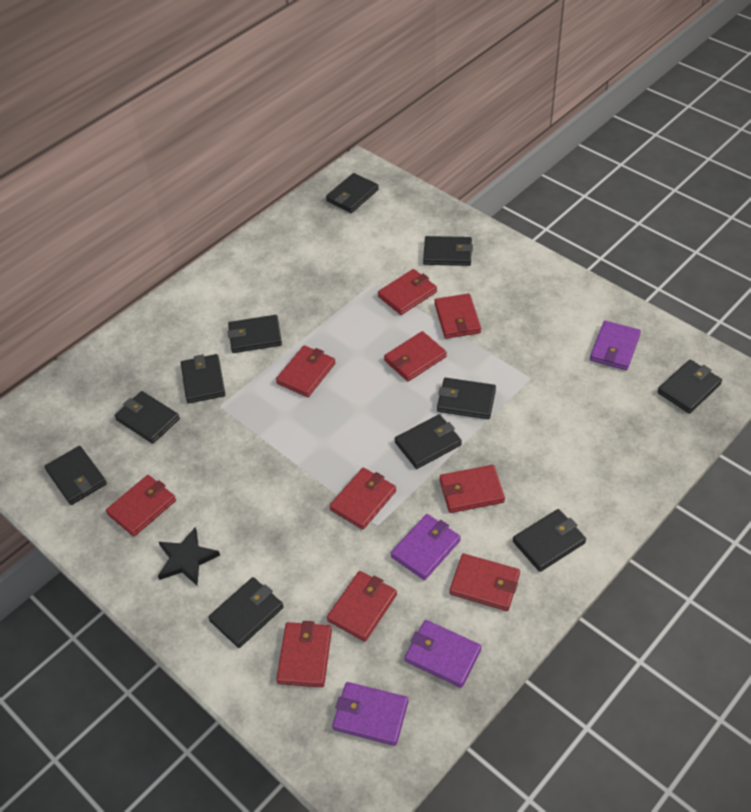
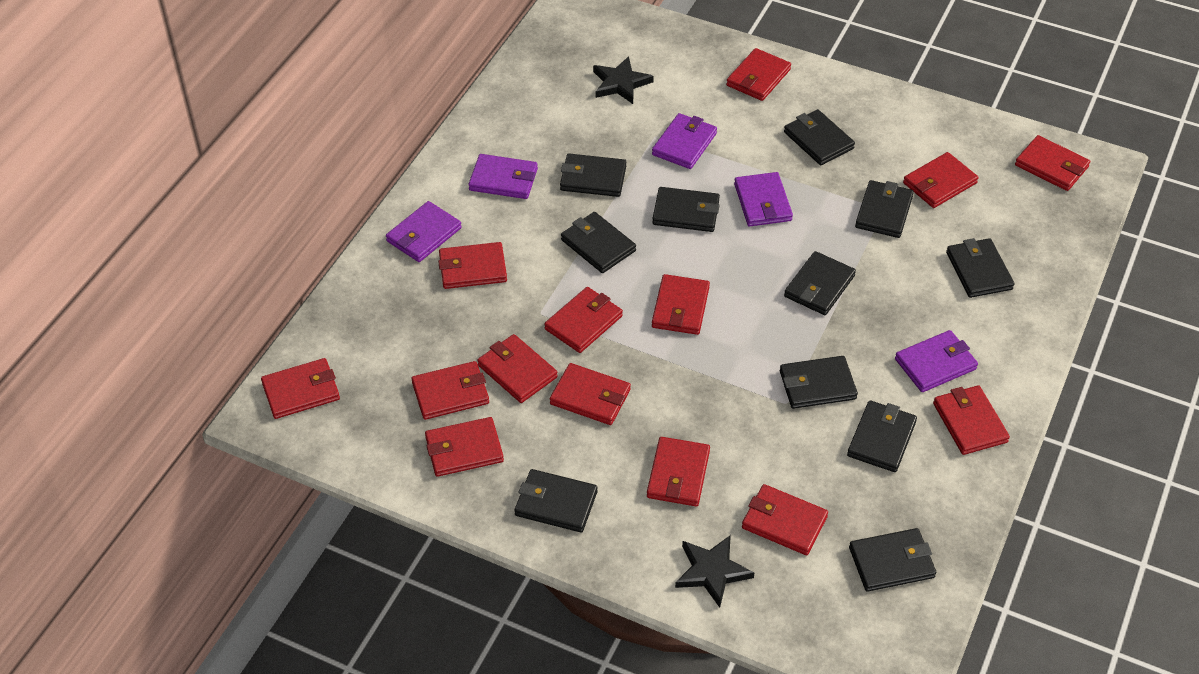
black star: [158,527,220,585] = 1 -> [593,56,654,104] [675,535,754,608] = 2
purple wallet: [332,682,408,746] [391,514,461,580] [405,620,482,688] [590,321,641,370] = 4 -> [386,201,462,262] [468,154,538,199] [652,113,717,169] [734,172,793,226] [895,330,978,392] = 5
red wallet: [106,475,176,537] [276,345,335,397] [276,621,332,687] [327,571,397,642] [329,468,396,530] [378,269,437,315] [384,331,447,381] [434,293,481,339] [440,465,505,513] [450,554,520,611] = 10 -> [261,358,340,419] [412,361,489,420] [425,417,504,477] [438,242,507,289] [477,334,558,403] [544,287,623,353] [550,363,631,425] [647,437,710,506] [652,274,710,335] [726,48,791,101] [742,484,828,555] [903,152,978,208] [933,385,1010,455] [1015,135,1090,191] = 14

